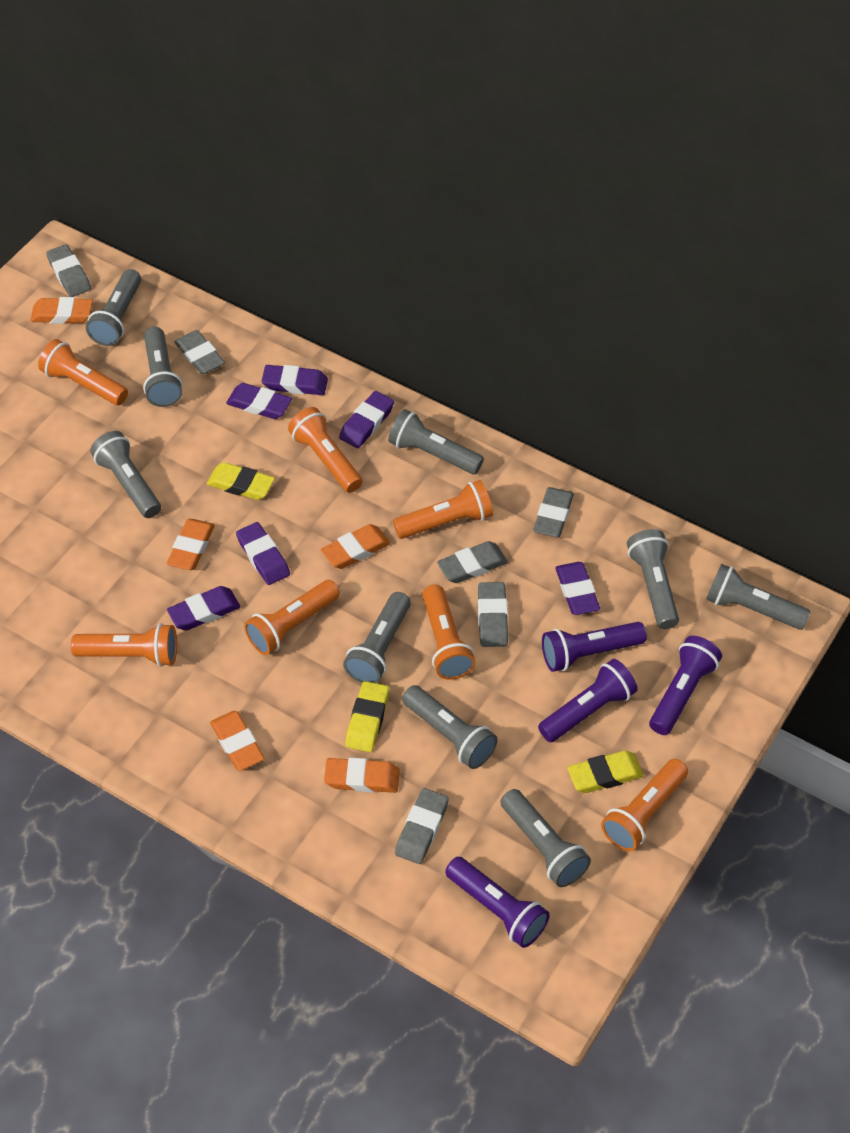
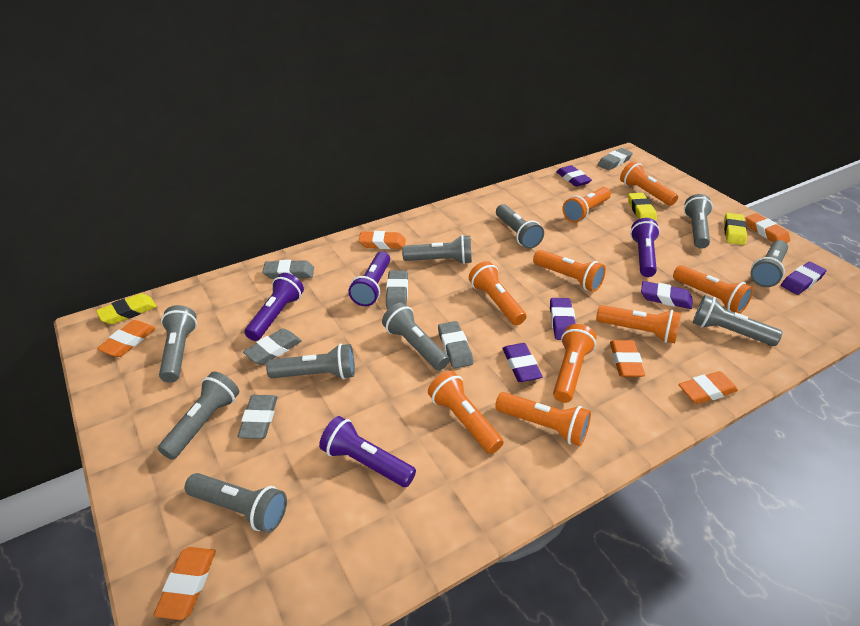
grey flashlight: [86,269,141,346] [90,431,161,518] [143,326,183,407] [343,592,411,683] [388,409,484,474] [402,685,498,769] [500,789,591,887] [627,529,679,629] [706,564,811,630] = 9 -> [158,371,239,460] [159,305,197,383] [185,473,287,533] [266,344,355,379] [382,303,450,370] [402,235,472,264] [496,204,544,249] [684,194,713,249] [693,295,783,346] [750,240,788,287] = 10
orange eraser: [30,297,93,324] [167,519,215,570] [210,711,265,771] [321,524,390,569] [324,758,400,793] = 5 -> [97,320,156,357] [154,547,216,620] [359,231,406,249] [610,340,645,377] [678,371,738,404] [745,213,790,243] = 6
orange flashlight: [38,339,128,405] [71,623,177,667] [244,580,340,655] [288,407,363,493] [393,480,493,539] [422,584,475,680] [601,759,688,851] = 7 -> [428,371,504,454] [469,261,526,325] [495,392,591,446] [533,250,606,292] [553,324,596,403] [562,187,611,223] [596,305,681,343] [620,161,678,206] [673,265,753,314] = 9
purple eraser: [167,586,240,630] [226,383,292,419] [236,522,290,585] [262,365,328,395] [339,391,394,448] [555,562,600,615] = 6 -> [502,343,543,382] [550,298,576,340] [556,165,592,187] [641,281,693,309] [781,262,827,295] = 5

